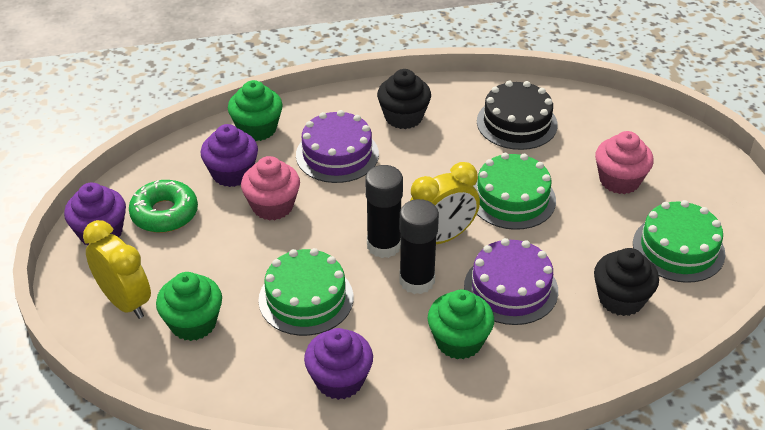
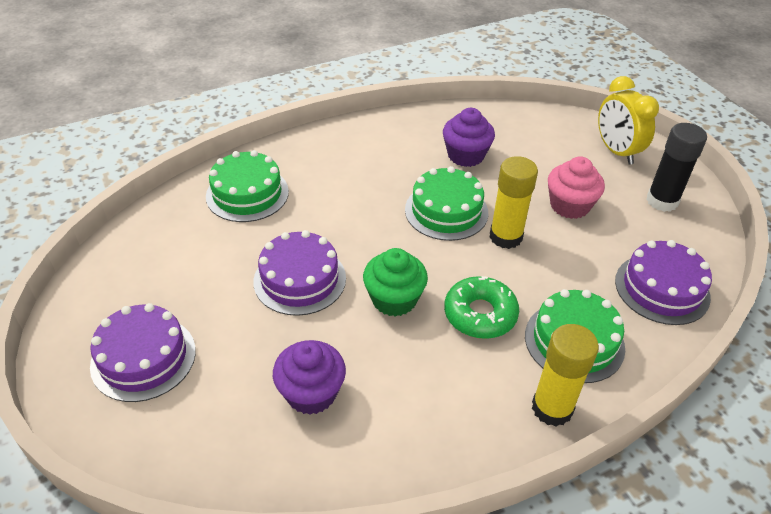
black cake: [477,81,558,150] = 1 -> none = 0
black cupcake: [377,69,431,129] [594,248,659,316] = 2 -> none = 0
black glue stick: [365,165,403,258] [399,199,439,294] = 2 -> [646,123,707,212] = 1
green cupcake: [156,272,222,341] [228,80,283,141] [428,289,494,359] = 3 -> [363,248,428,317] = 1
pink cupcake: [241,156,300,221] [595,131,654,194] = 2 -> [548,156,605,219] = 1
purple cake: [296,110,379,183] [464,238,558,325] = 2 -> [90,303,196,402] [253,230,346,316] [615,240,712,325] = 3
purple cupcake: [64,183,126,245] [201,124,258,187] [304,328,373,400] = 3 -> [273,340,346,415] [443,108,495,167] = 2
yellow clock: [83,220,151,319] [410,162,480,244] = 2 -> [598,76,659,165] = 1
yellow glue stick: none = 0 -> [489,156,538,249] [532,324,599,426] = 2

